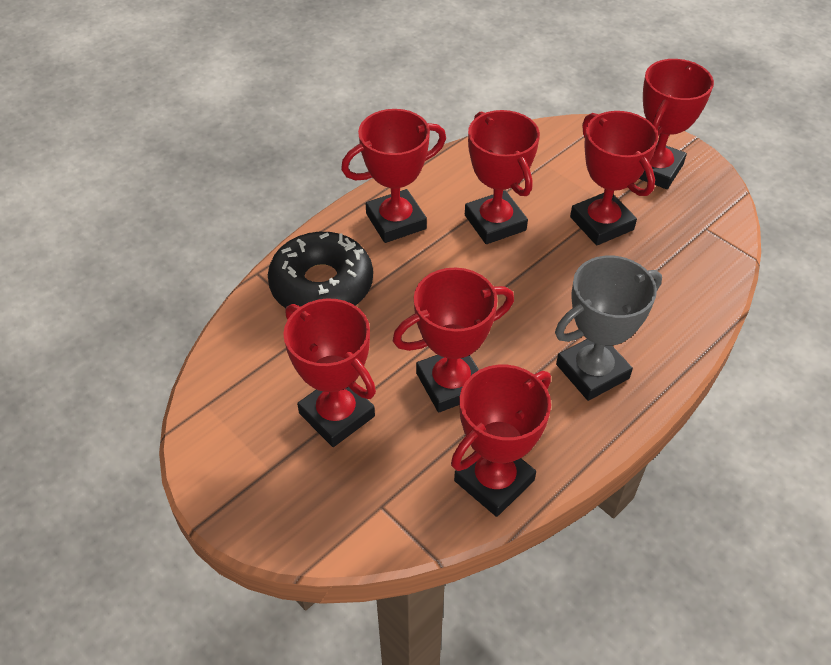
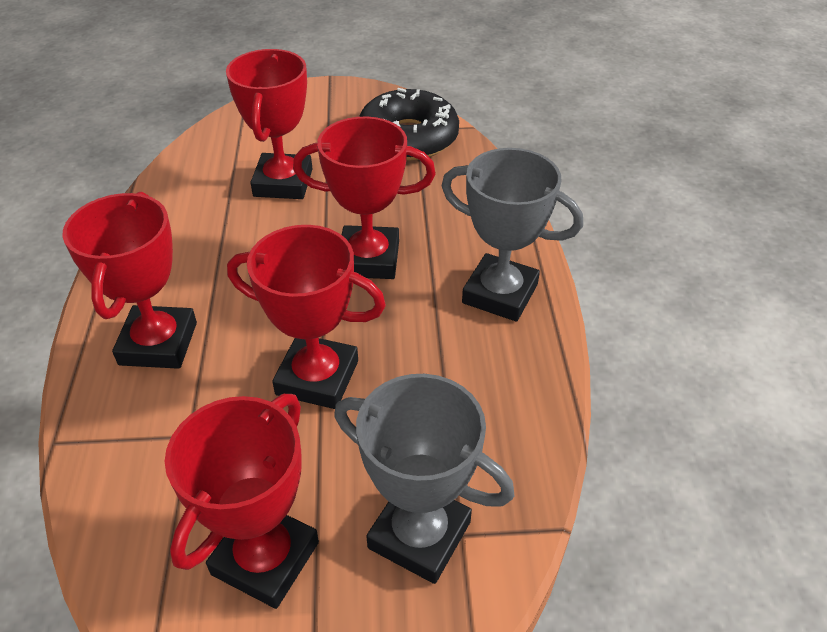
grey trophy: [555,256,662,401] = 1 -> [334,374,514,584] [442,148,583,322] = 2
red trophy: [283,298,376,447] [341,109,446,243] [393,267,514,412] [451,365,551,517] [465,110,540,244] [570,111,658,245] [639,59,714,189] = 7 -> [62,192,197,369] [165,394,319,609] [226,49,312,199] [227,225,386,409] [293,117,435,279] = 5

